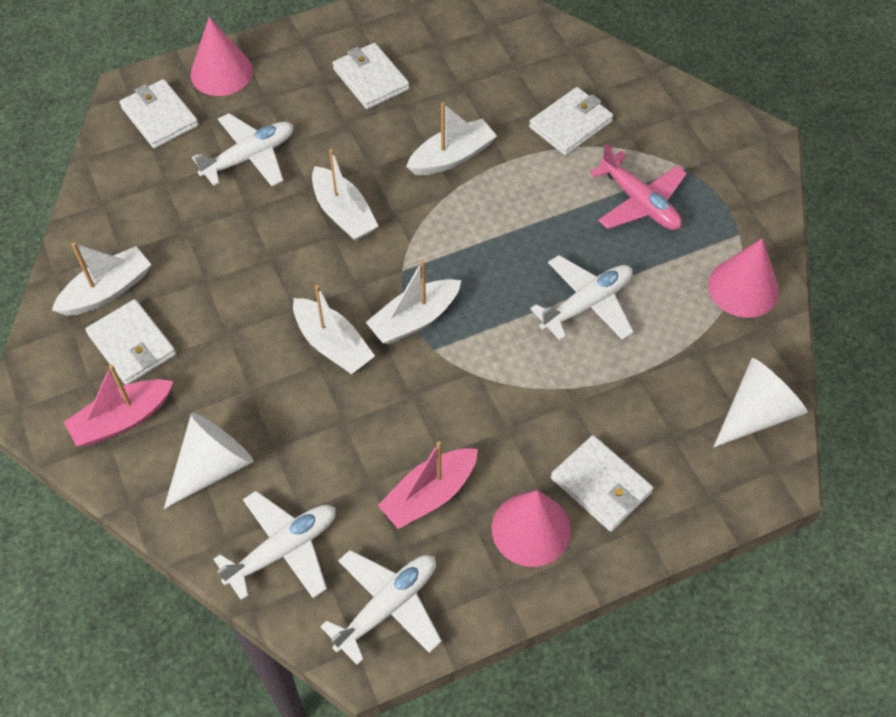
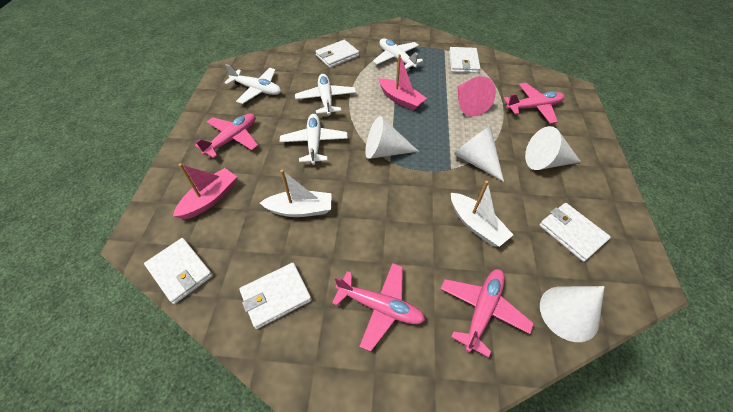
pink cone: [190,17,253,96] [492,490,571,567] [708,239,779,318] = 3 -> [458,76,496,117] = 1
pink plane: [590,143,687,230] = 1 -> [195,113,258,158] [332,263,425,351] [440,269,534,358] [503,83,565,124] = 4
white boat: [52,243,151,316] [293,285,375,374] [312,149,378,241] [366,260,461,344] [406,103,497,175] = 5 -> [260,170,332,217] [451,181,513,247] = 2
white cone: [164,413,254,509] [714,358,808,447] = 2 -> [365,116,419,159] [454,126,504,182] [525,126,581,170] [540,286,605,342] = 4

